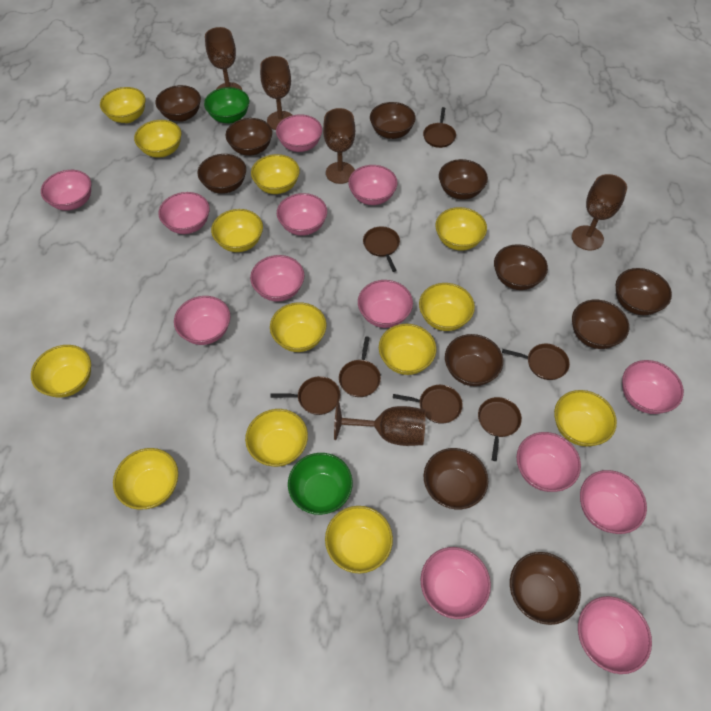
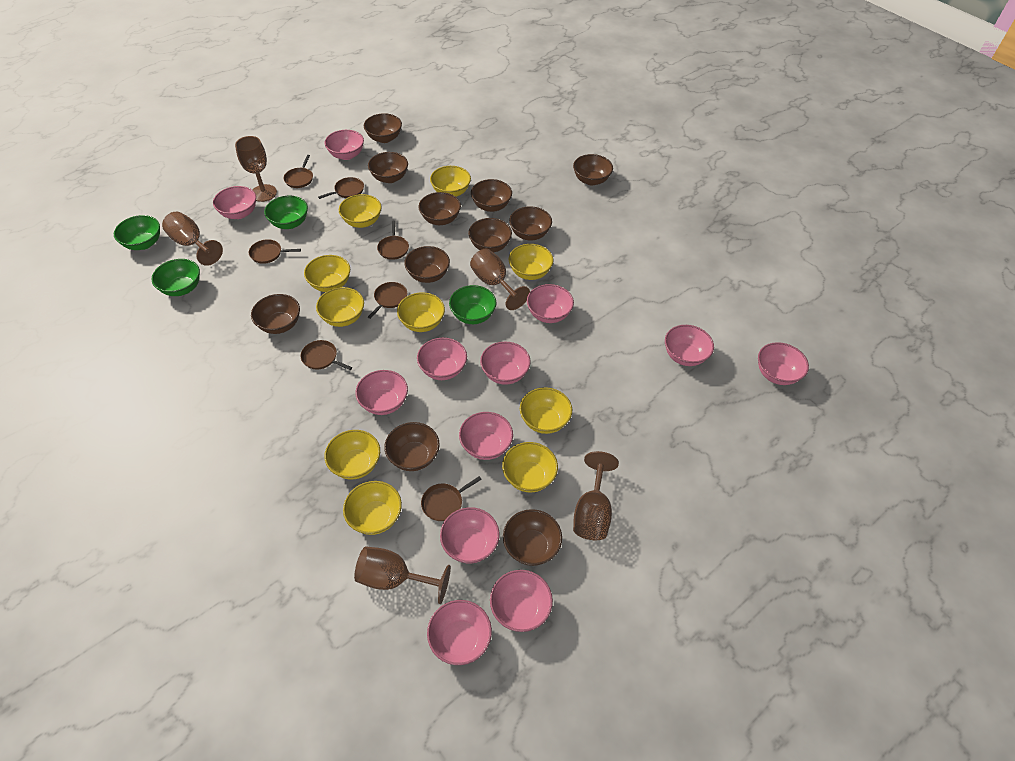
green bowl: [204,87,249,123] [288,453,353,515] = 2 -> [114,215,160,250] [151,259,200,296] [264,196,308,229] [449,285,496,324] = 4
pink bowl: [41,170,91,210] [158,192,210,234] [174,296,230,345] [250,255,305,302] [276,114,322,152] [277,193,327,236] [348,165,398,205] [358,280,413,328] [421,547,491,619] [517,432,581,492] [578,596,652,674] [580,470,647,534] [622,360,684,414] = 13 -> [213,186,256,219] [324,130,364,160] [355,370,408,415] [417,338,467,380] [427,600,492,665] [440,507,499,563] [459,412,513,460] [480,342,531,385] [490,570,553,632] [527,284,574,323] [665,325,714,366] [758,342,809,385] = 12
yellow bowl: [31,345,91,398] [100,87,146,123] [113,448,178,510] [134,120,181,158] [211,209,263,252] [245,409,308,467] [251,154,300,194] [270,302,326,352] [325,506,393,573] [379,324,436,375] [419,283,475,331] [435,207,487,251] [554,390,617,446] = 13 -> [304,255,350,292] [316,287,364,327] [324,430,380,480] [339,194,382,228] [343,481,402,535] [397,292,445,332] [430,166,471,197] [502,442,558,493] [509,244,553,280] [520,387,572,434] = 10

